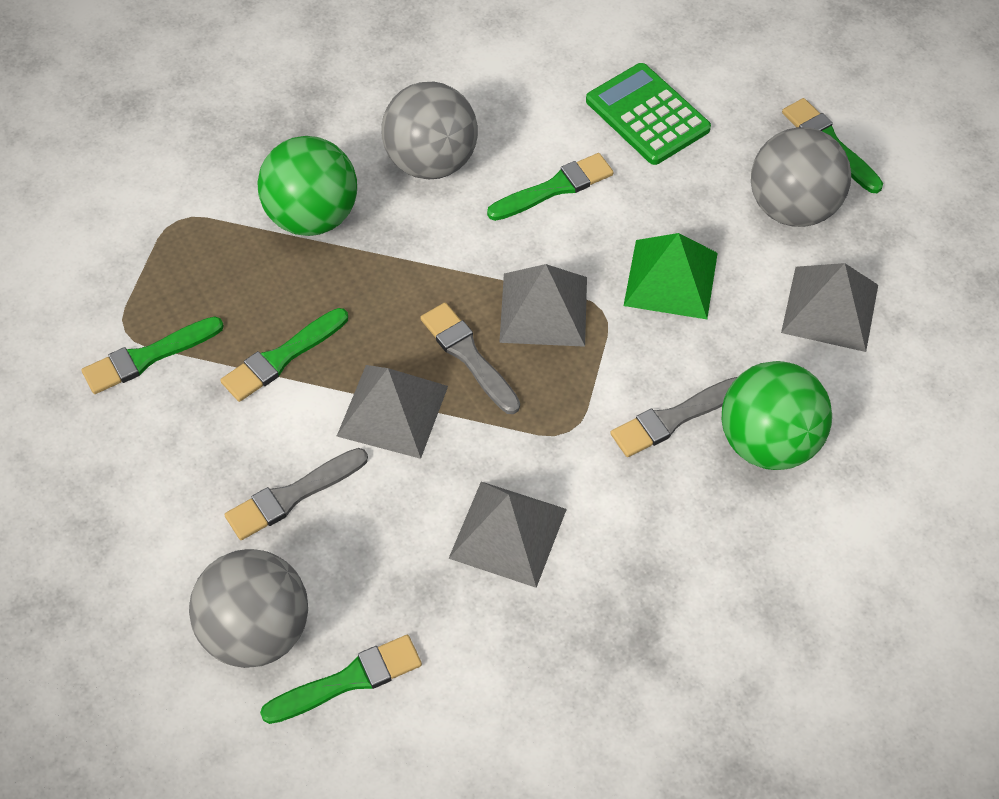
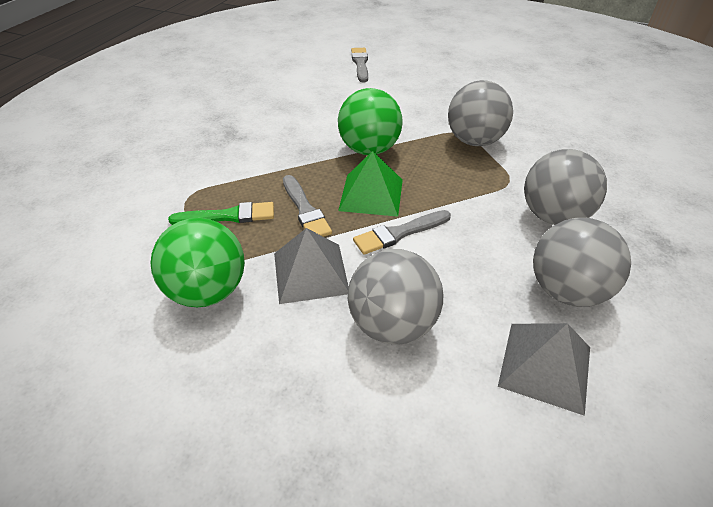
green brush: [81,317,224,394] [220,308,348,402] [260,635,422,724] [487,153,614,221] [782,98,883,193] = 5 -> [168,202,274,225] = 1
green calculator: [586,63,711,165] = 1 -> none = 0
grey ball: [189,549,308,668] [381,82,478,179] [751,127,851,227] = 3 -> [348,249,444,345] [448,80,513,146] [524,149,607,225] [533,218,631,307] = 4
grey pyramid: [337,365,448,459] [448,482,567,588] [499,264,587,347] [781,263,878,352] = 4 -> [274,228,349,304] [498,323,590,416] = 2

